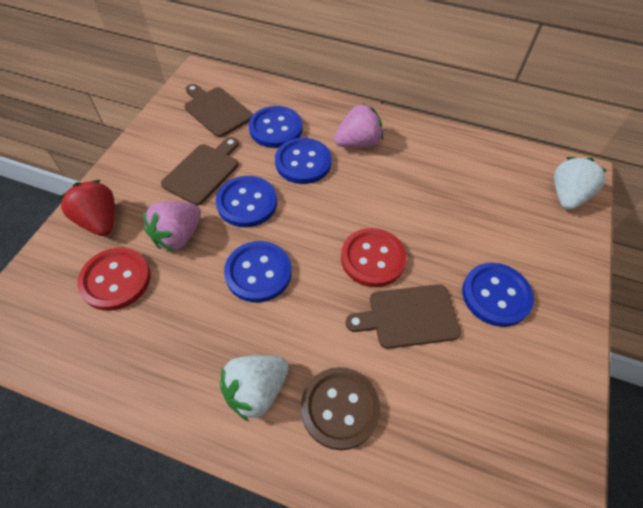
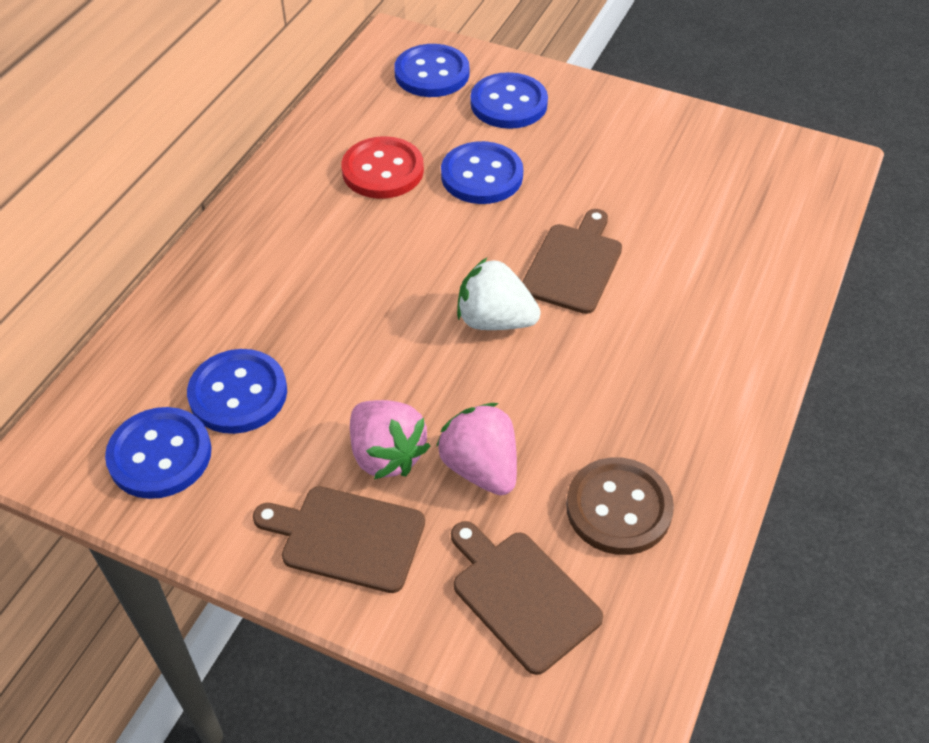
red button: [77,248,151,311] [341,228,407,287] = 2 -> [341,136,424,199] = 1
red strawberry: [59,180,115,236] = 1 -> none = 0
white strawberry: [220,355,289,422] [554,157,607,210] = 2 -> [457,258,541,330] = 1

